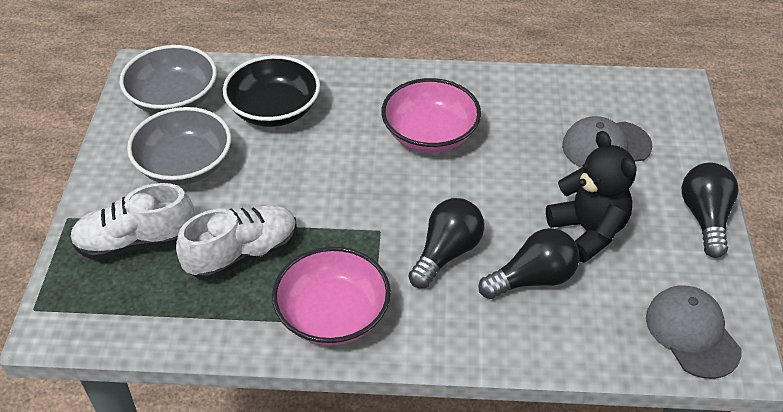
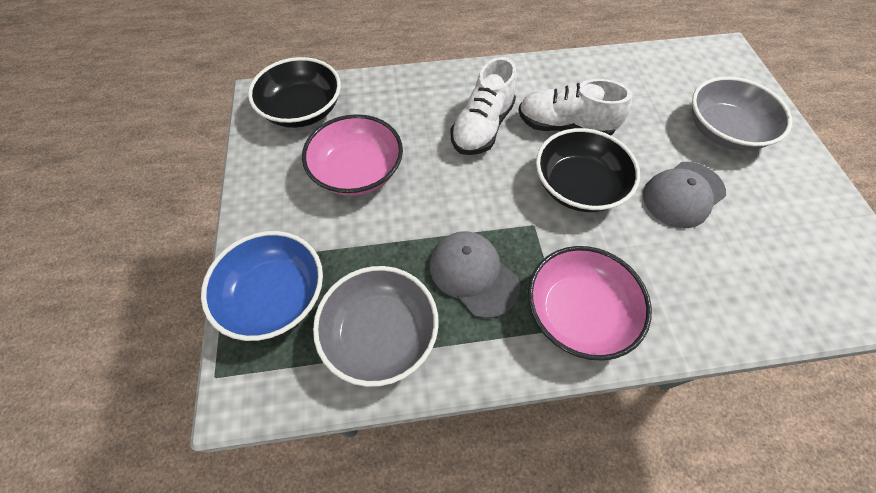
black bowl: [223,55,320,127] = 1 -> [248,57,341,128] [536,128,640,212] = 2
black light bulb: [408,198,484,288] [478,228,580,299] [682,163,738,258] = 3 -> none = 0
black teddy bear: [546,131,637,262] = 1 -> none = 0
blue bowl: none = 0 -> [201,231,323,341] = 1

